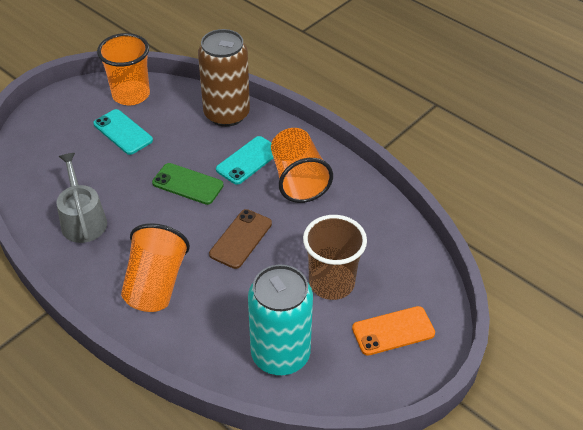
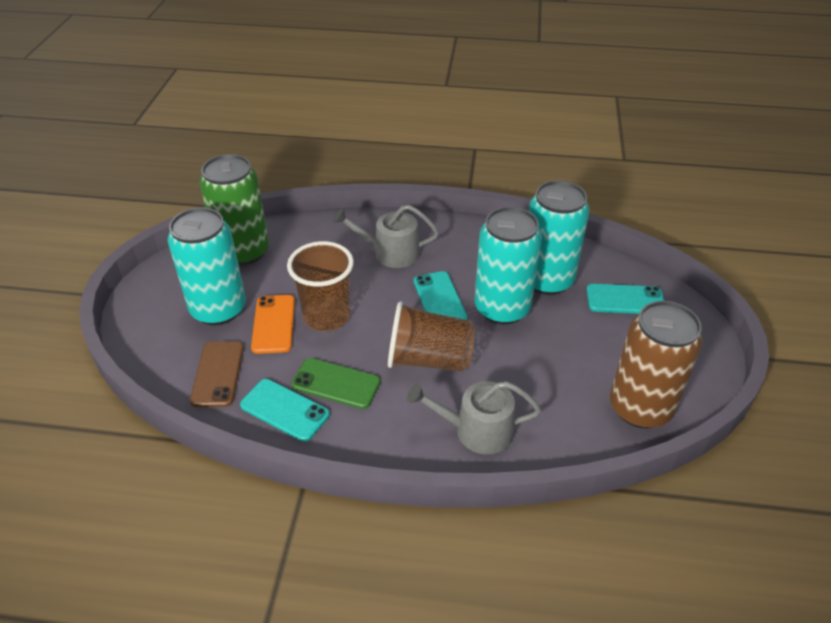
brown cup: [303,215,367,300] = 1 -> [287,241,354,331] [388,301,475,372] = 2
green can: none = 0 -> [199,154,269,266] = 1
grey watering can: [57,153,107,243] = 1 -> [333,205,439,268] [407,381,541,455] = 2
orange cup: [97,33,150,105] [121,223,190,312] [271,128,333,203] = 3 -> none = 0
turquoise can: [248,265,313,375] = 1 -> [167,207,246,325] [474,207,542,324] [529,180,589,295] = 3
turquoise phone: [93,109,153,155] [216,136,273,185] = 2 -> [240,379,330,442] [413,271,468,320] [586,284,664,314] = 3

